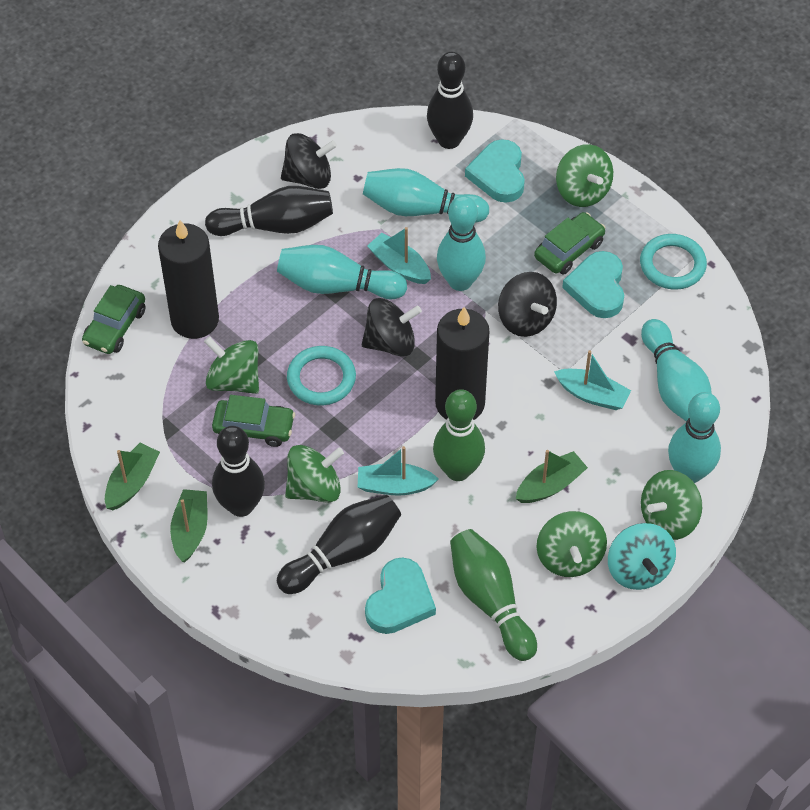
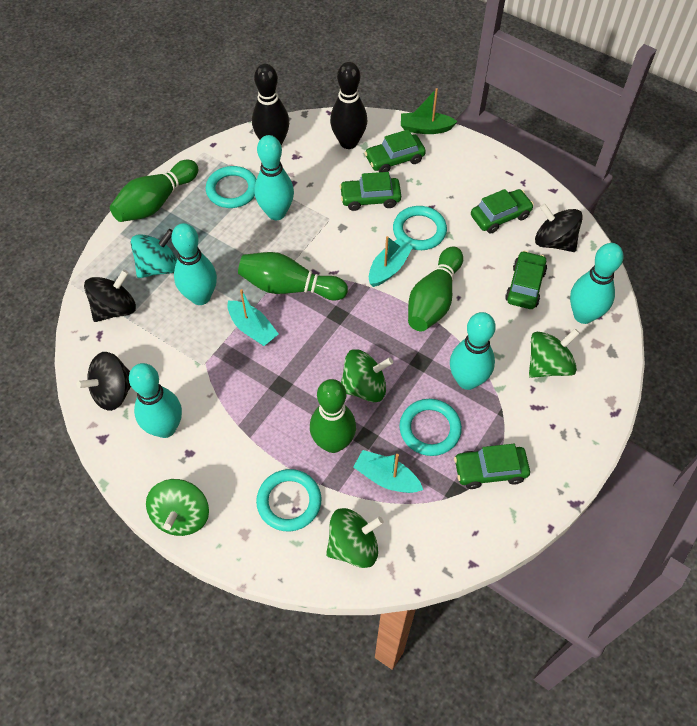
black bowling pin: [205,186,333,236] [212,426,265,517] [277,495,401,594] [427,52,473,149] = 4 -> [252,64,289,146] [330,62,367,149] = 2
black candle: [158,220,219,339] [435,307,489,420] = 2 -> none = 0
green boat: [105,443,160,510] [170,489,207,562] [516,450,588,503] = 3 -> [401,88,458,134] = 1
green bowling pin: [433,389,485,481] [450,529,537,661] = 2 -> [110,160,198,222] [238,252,348,301] [310,379,356,453] [408,246,463,331] = 4
green car: [82,285,146,354] [212,395,295,447] [534,212,605,275] = 3 -> [339,172,401,211] [364,130,426,172] [454,444,530,489] [471,189,534,234] [505,251,547,309] = 5
green spinning top: [204,336,259,394] [285,445,344,503] [536,511,607,577] [556,144,613,207] [641,470,702,540] = 5 -> [146,479,209,536] [326,508,384,568] [341,349,393,403] [529,329,580,378] = 4
turquoise heart: [365,557,436,634] [465,139,525,203] [562,251,624,318] = 3 -> none = 0
turquoise ring: [287,346,356,405] [640,234,707,290] = 2 -> [206,166,256,208] [256,469,321,531] [393,206,447,250] [399,399,462,456] = 4

